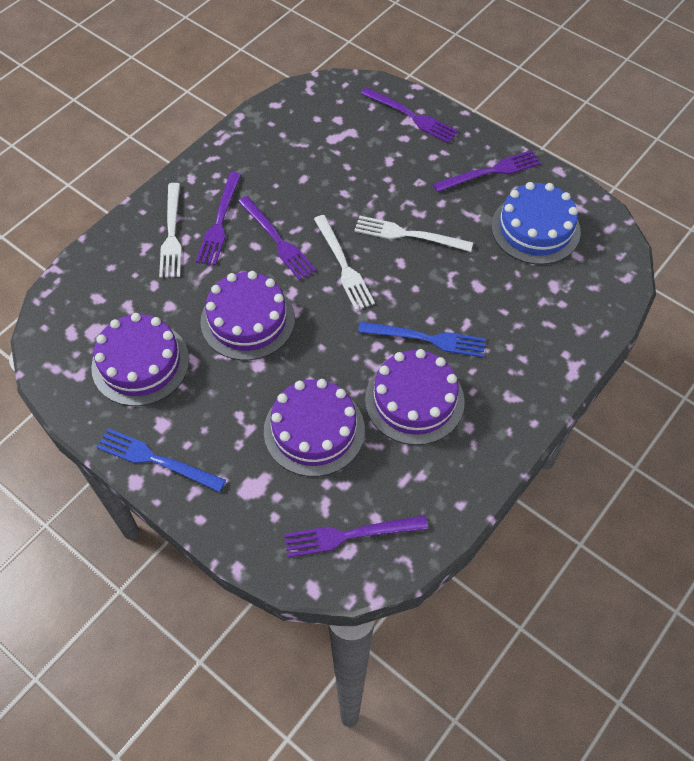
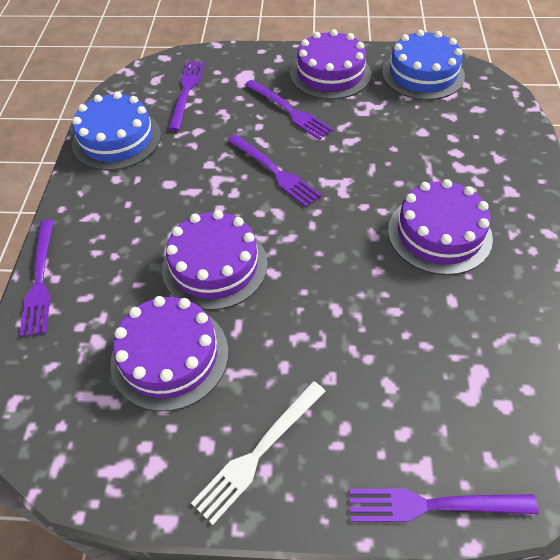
blue cake: [492,182,581,265] = 1 -> [72,92,161,170] [382,30,465,100] = 2
blue fork: [96,428,226,492] [358,322,486,357] = 2 -> none = 0
white fork: [159,183,182,278] [314,215,375,310] [354,216,473,252] = 3 -> [191,381,326,525] = 1

